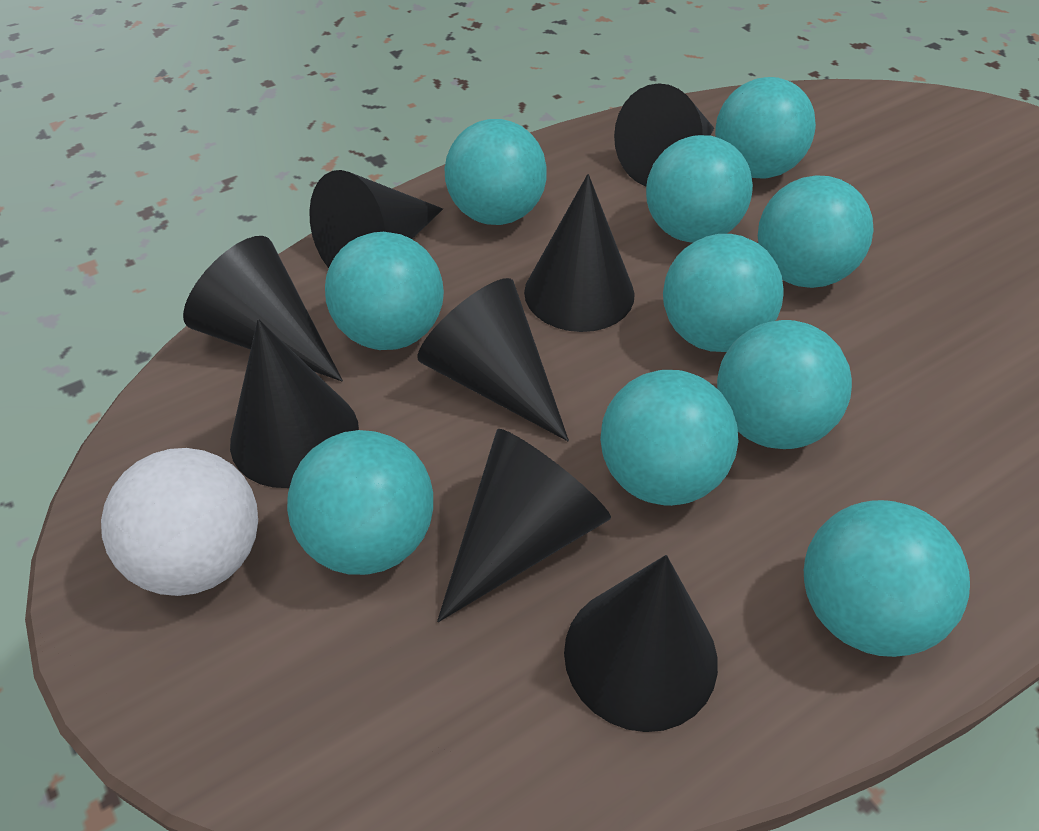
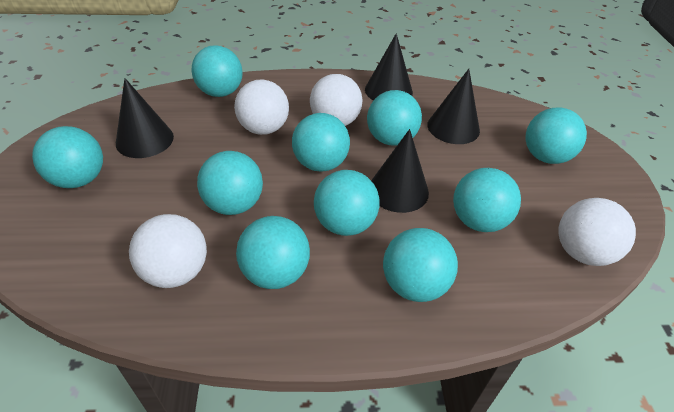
black cone: [183,236,343,381] [230,319,359,488] [309,170,443,268] [417,278,569,441] [437,429,611,622] [524,174,634,332] [564,555,718,732] [614,83,714,186] = 8 -> [116,78,174,158] [365,33,413,101] [371,129,429,213] [427,69,480,144] = 4
white ball: [101,448,258,596] = 1 -> [129,214,207,288] [234,79,289,135] [310,74,363,126] [558,198,636,266] = 4

